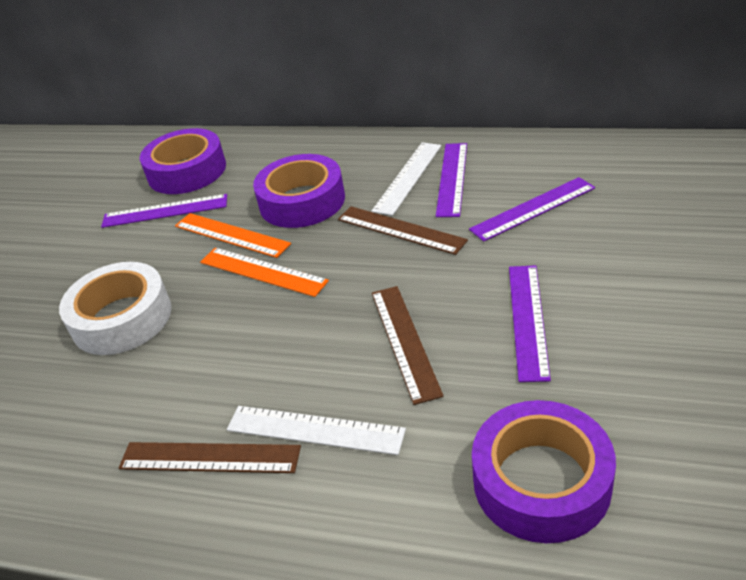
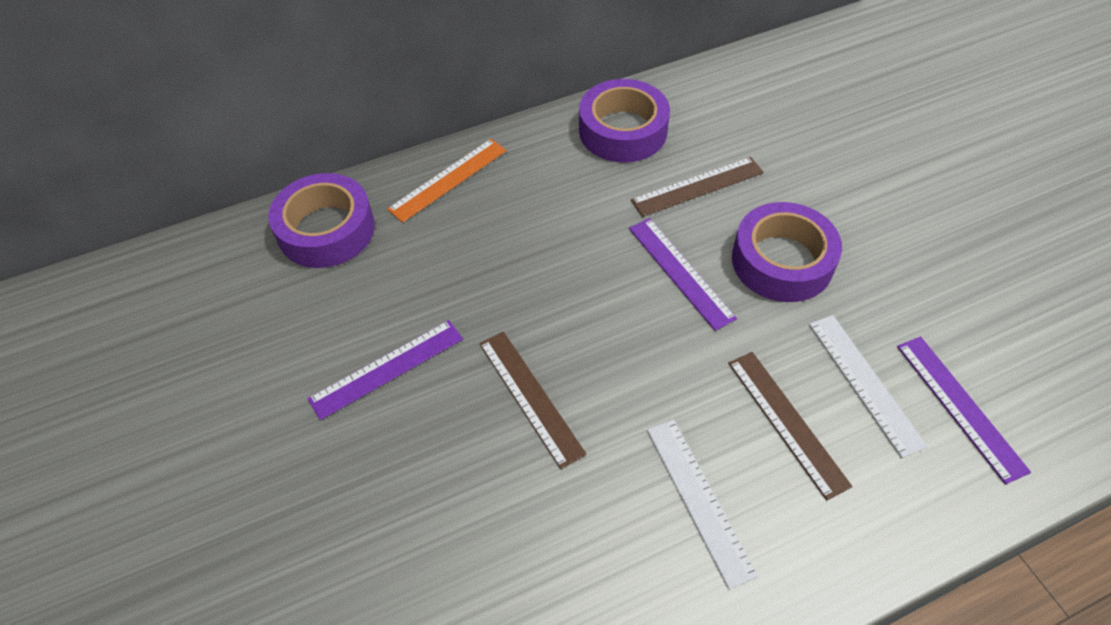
orange ruler: [175,213,291,258] [200,248,329,297] = 2 -> [387,139,507,223] = 1
purple ruler: [101,194,227,228] [436,143,467,217] [469,177,595,242] [509,265,551,382] = 4 -> [308,320,463,420] [629,218,737,331] [897,336,1031,484] = 3
white tape: [59,262,172,355] = 1 -> none = 0

